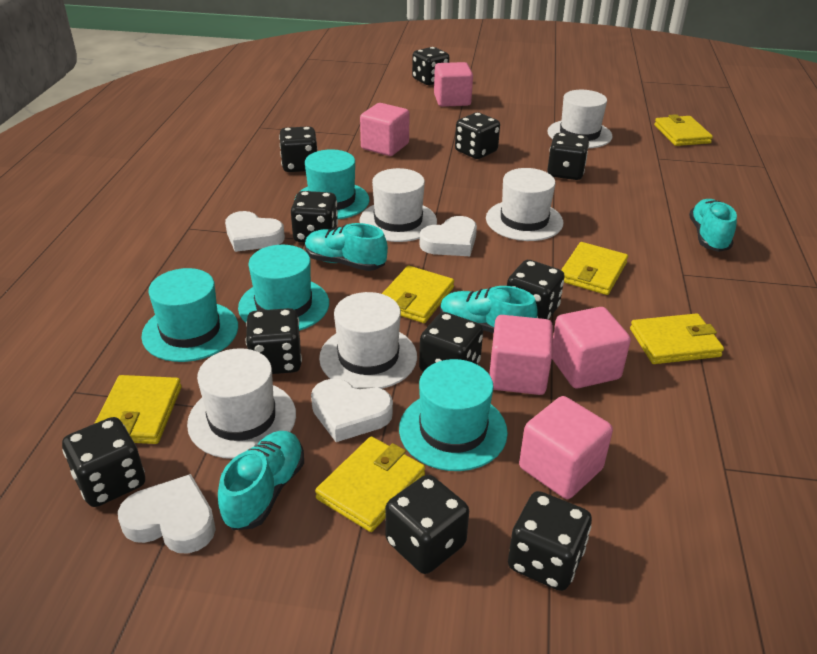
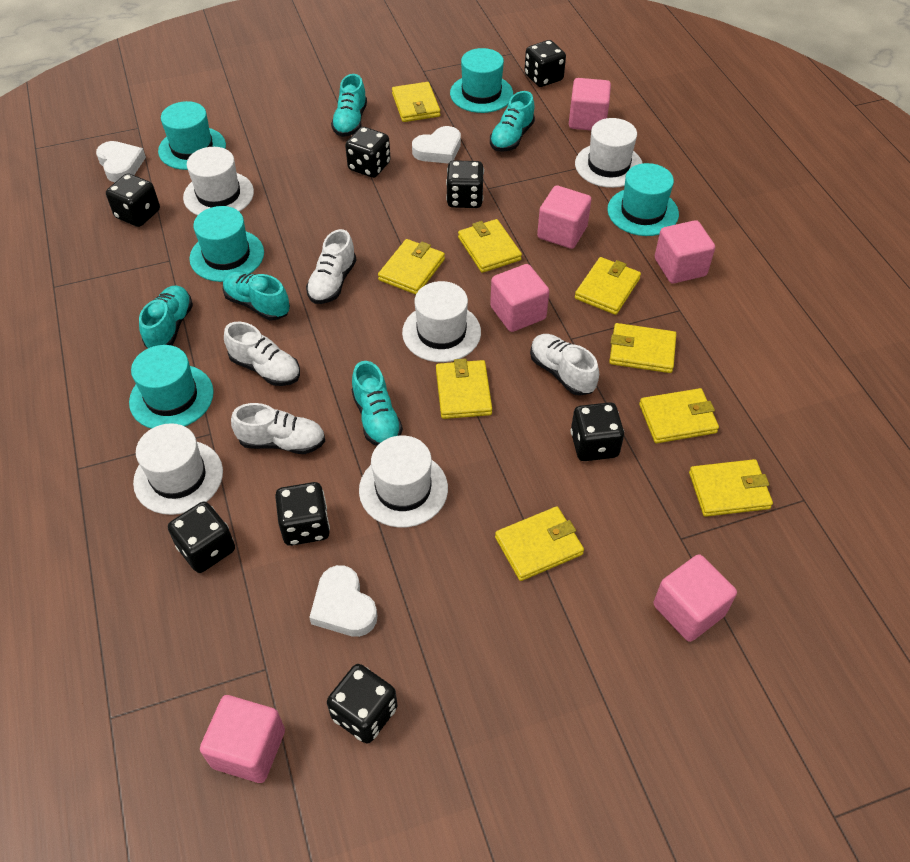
black dice: [62,417,145,507] [246,308,302,374] [279,126,317,172] [291,191,338,243] [385,475,469,574] [412,47,449,85] [419,312,483,372] [455,112,500,159] [507,260,565,320] [508,491,592,591] [547,133,589,180] = 11 -> [106,173,160,227] [168,502,235,573] [275,482,330,546] [327,664,397,744] [345,127,391,178] [446,160,484,208] [524,40,566,87] [571,402,624,461] = 8
pink cube: [360,103,410,156] [434,62,473,107] [489,315,553,395] [519,396,613,499] [552,307,631,388] = 5 -> [200,695,285,783] [490,264,549,332] [537,186,591,249] [569,78,611,130] [654,554,737,642] [655,220,715,284] = 6
turquoise hat: [141,268,238,362] [238,245,329,331] [295,149,369,219] [399,359,508,471] = 4 -> [129,345,214,429] [158,101,226,170] [189,206,264,282] [450,48,513,113] [607,163,679,236] = 5
turquoise shoe: [218,431,304,530] [305,223,388,271] [440,286,538,333] [689,199,737,252] = 4 -> [139,286,193,348] [223,271,290,320] [331,74,367,137] [352,361,403,446] [490,91,535,152] = 5
white heart: [118,474,216,554] [225,211,285,252] [311,379,393,442] [419,216,477,256] = 4 -> [96,141,146,182] [309,565,378,637] [412,126,461,164] = 3
white shoe: none = 0 -> [224,322,300,386] [231,403,325,454] [306,229,356,304] [530,334,599,396] = 4
yellow wallet: [94,375,182,444] [315,436,425,532] [382,266,454,323] [561,242,628,295] [630,313,724,364] [654,114,713,146] = 6 -> [378,239,445,294] [392,82,440,122] [436,359,492,419] [458,219,522,273] [495,506,584,581] [575,257,641,315] [609,323,676,373] [639,388,719,443] [689,459,773,517] = 9

